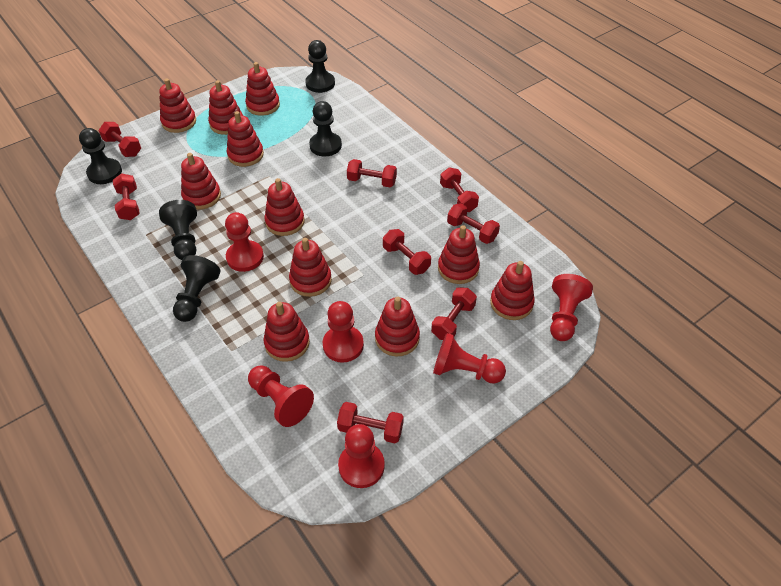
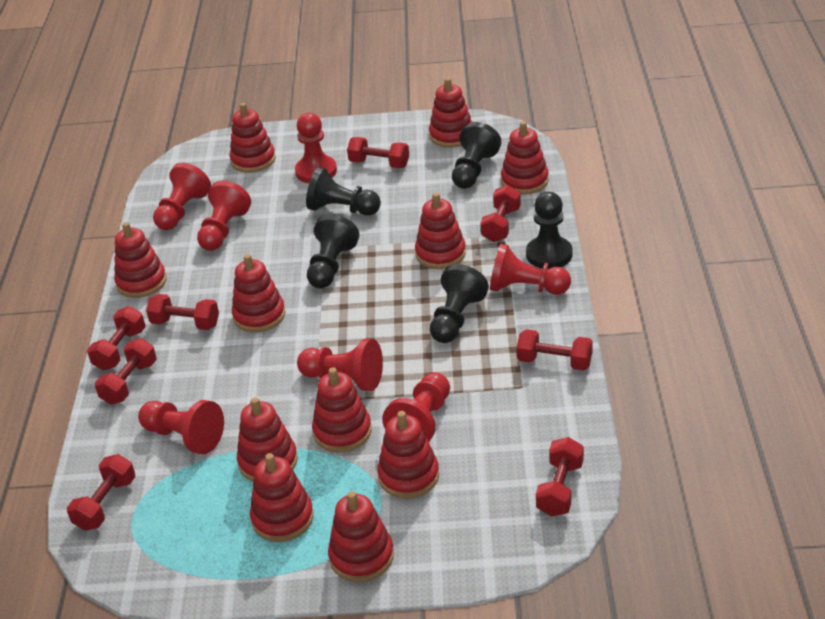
red pawn: [225,212,264,272] [248,365,314,427] [323,301,364,363] [338,424,385,488] [433,333,506,383] [550,274,593,341] = 6 -> [138,400,224,454] [153,163,211,230] [197,181,251,251] [295,113,337,183] [297,339,383,391] [382,372,450,441] [490,243,571,295] = 7

